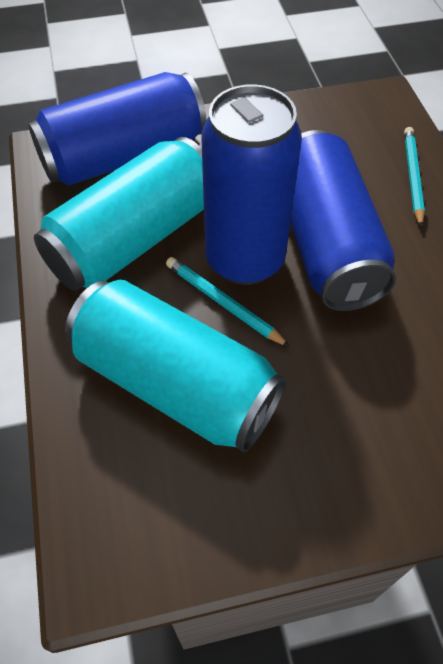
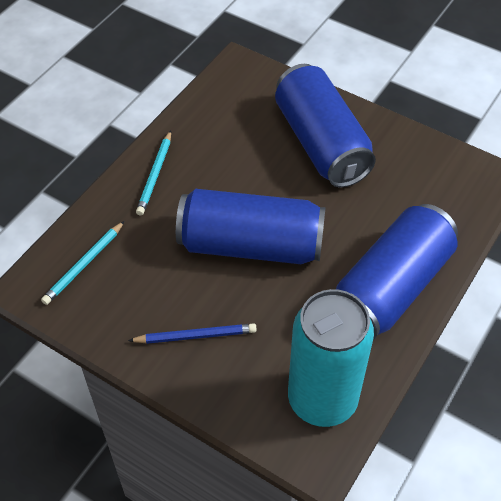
blue pencil: none = 0 -> [128,323,257,344] = 1
turquoise can: [34,137,204,291] [65,280,286,452] = 2 -> [288,289,374,427] = 1

